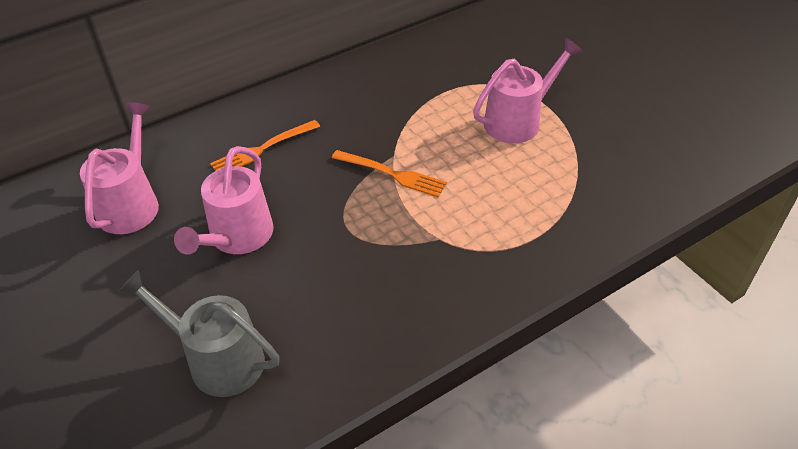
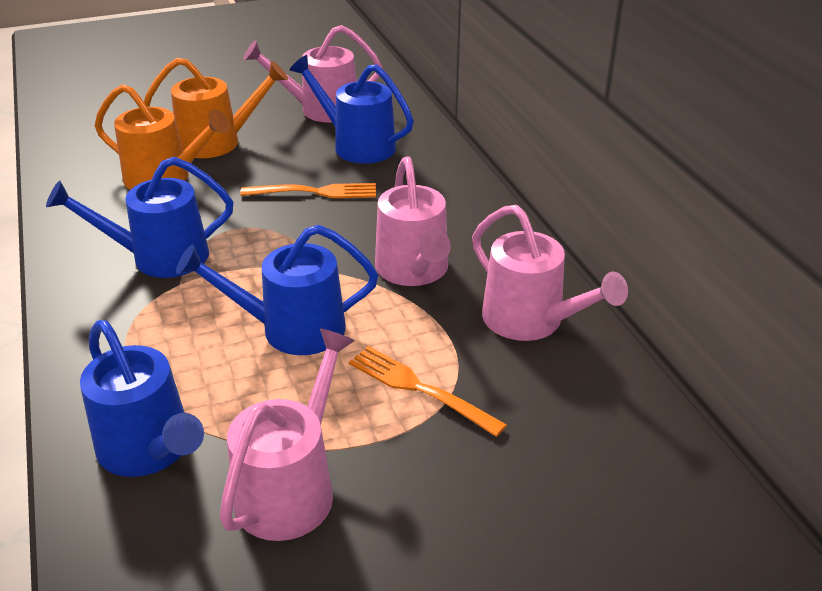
blue watering can: none = 0 -> [46,157,233,278] [80,320,204,477] [176,225,378,355] [289,55,414,164] = 4
grey watering can: [118,270,279,397] = 1 -> none = 0
orange watering can: none = 0 -> [95,84,230,190] [144,58,288,158] = 2
pink watering can: [80,102,159,234] [174,146,274,255] [473,38,583,143] = 3 -> [220,329,355,541] [244,25,382,123] [375,156,451,286] [472,205,628,341] = 4

